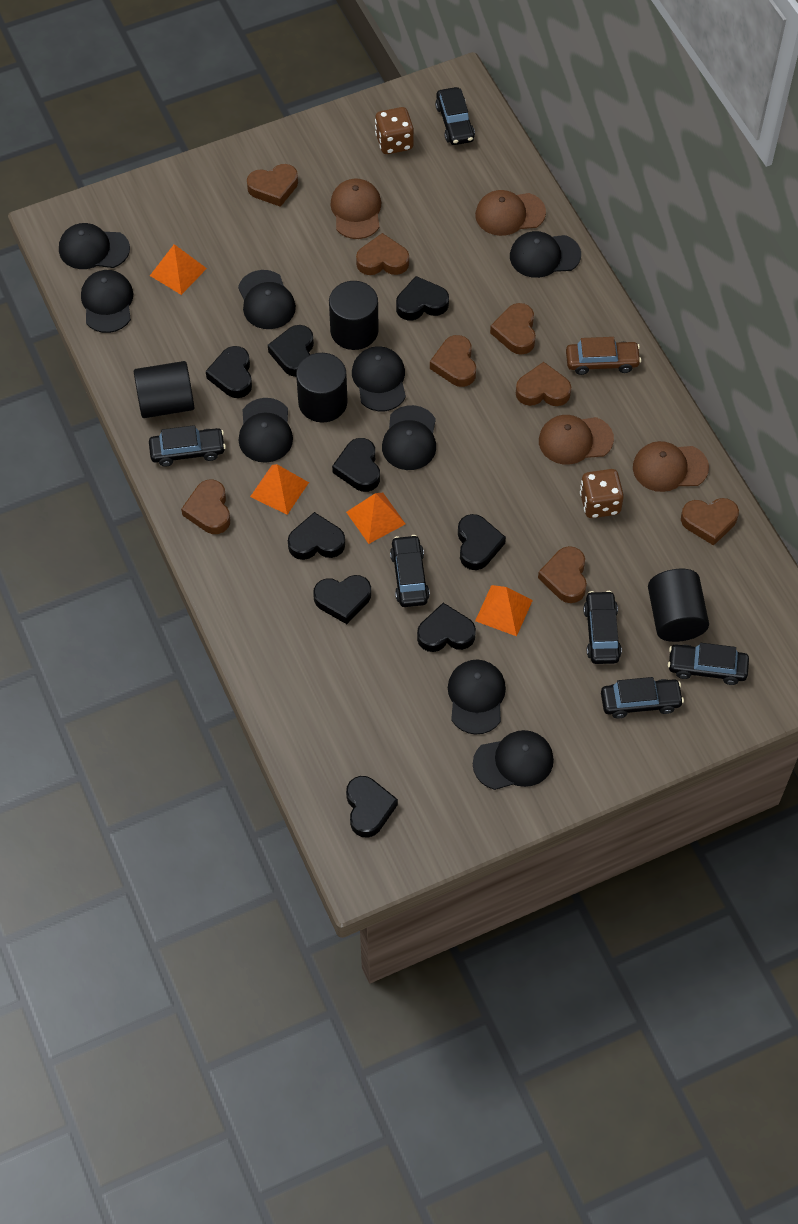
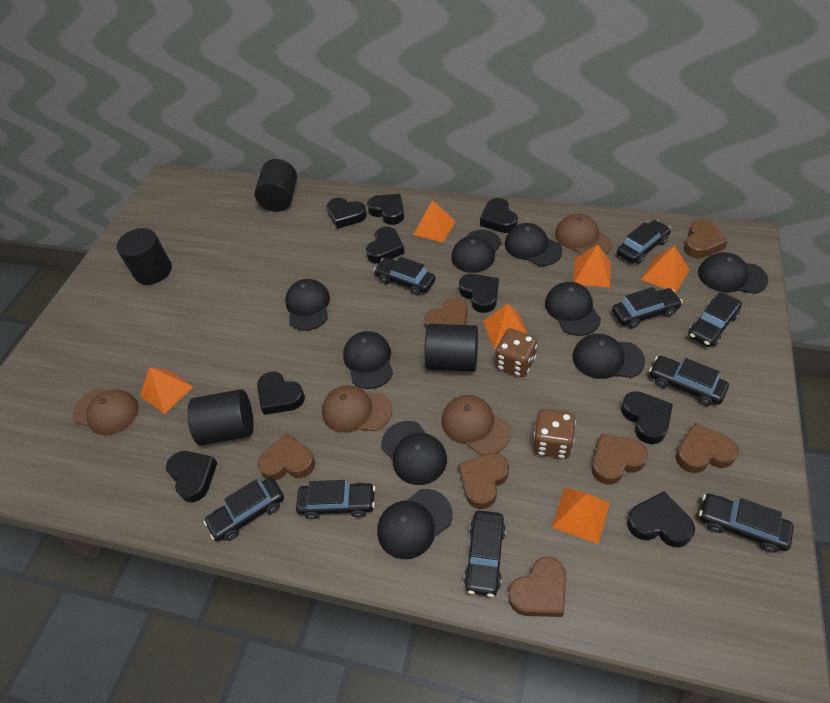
black car: [149,425,226,467] [390,535,430,607] [435,87,475,145] [583,591,622,664] [601,677,684,719] [668,643,749,685] = 6 -> [204,478,284,541] [296,480,375,519] [374,257,435,295] [464,510,506,597] [612,287,683,328] [617,220,671,264] [649,356,729,406] [688,292,742,347] [699,494,794,553] = 9
brown car: [566,337,641,375] = 1 -> none = 0
brown heart: [181,480,230,534] [247,164,298,207] [356,233,409,275] [430,335,476,387] [490,303,536,355] [516,362,571,406] [538,546,587,603] [681,498,739,546] = 8 -> [257,434,315,480] [424,297,468,329] [459,453,509,509] [508,557,566,617] [592,434,648,485] [675,423,739,473] [684,220,728,258] = 7
orange pyramid: [150,244,207,295] [250,464,309,515] [346,493,405,544] [475,585,533,636] = 4 -> [140,367,193,414] [413,200,456,242] [483,304,528,349] [552,487,610,544] [573,244,611,287] [641,246,690,293] = 6

